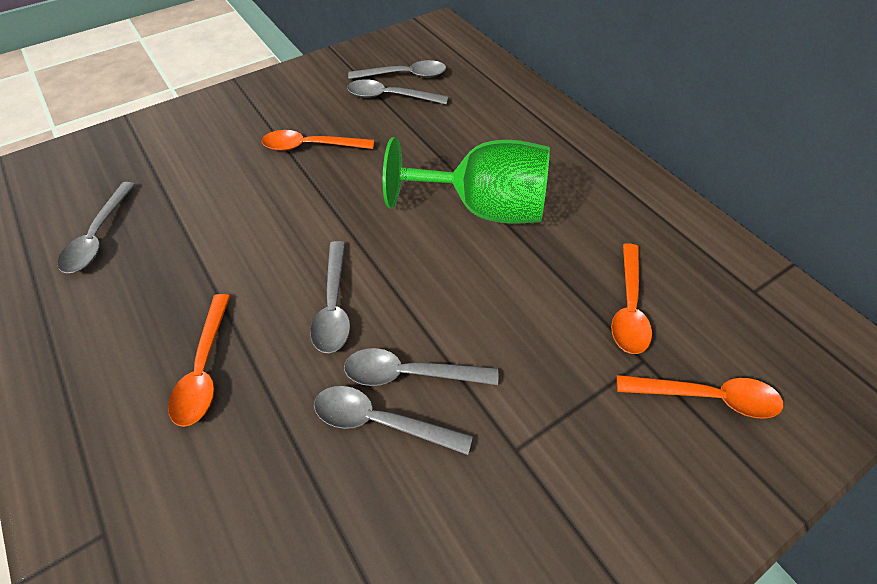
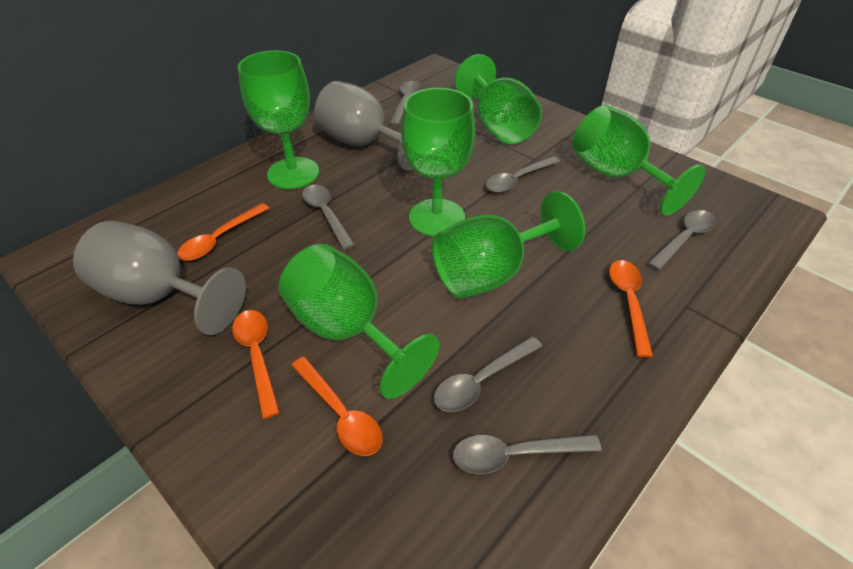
green goblet: [383,137,550,224] = 1 -> [238,50,319,189] [279,244,440,399] [401,88,475,237] [432,191,585,299] [455,54,542,144] [572,105,706,215] = 6
grey goblet: none = 0 -> [73,221,246,335] [314,81,413,170] = 2

